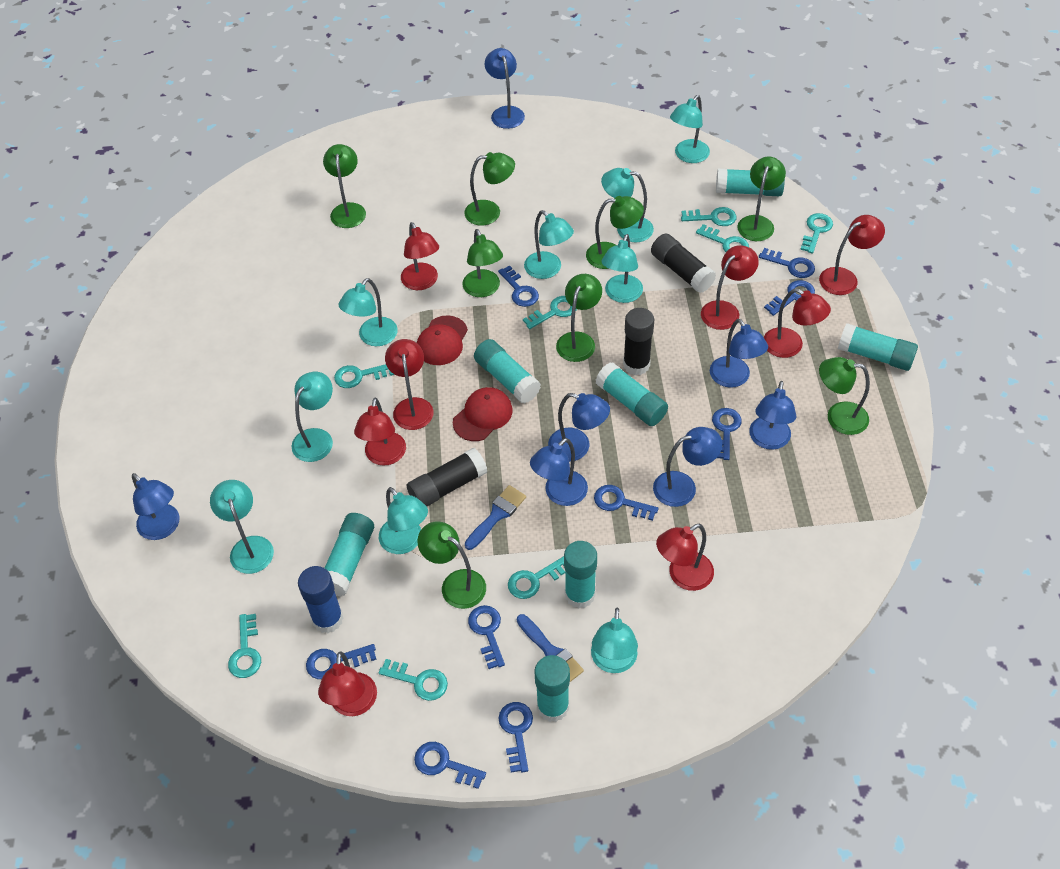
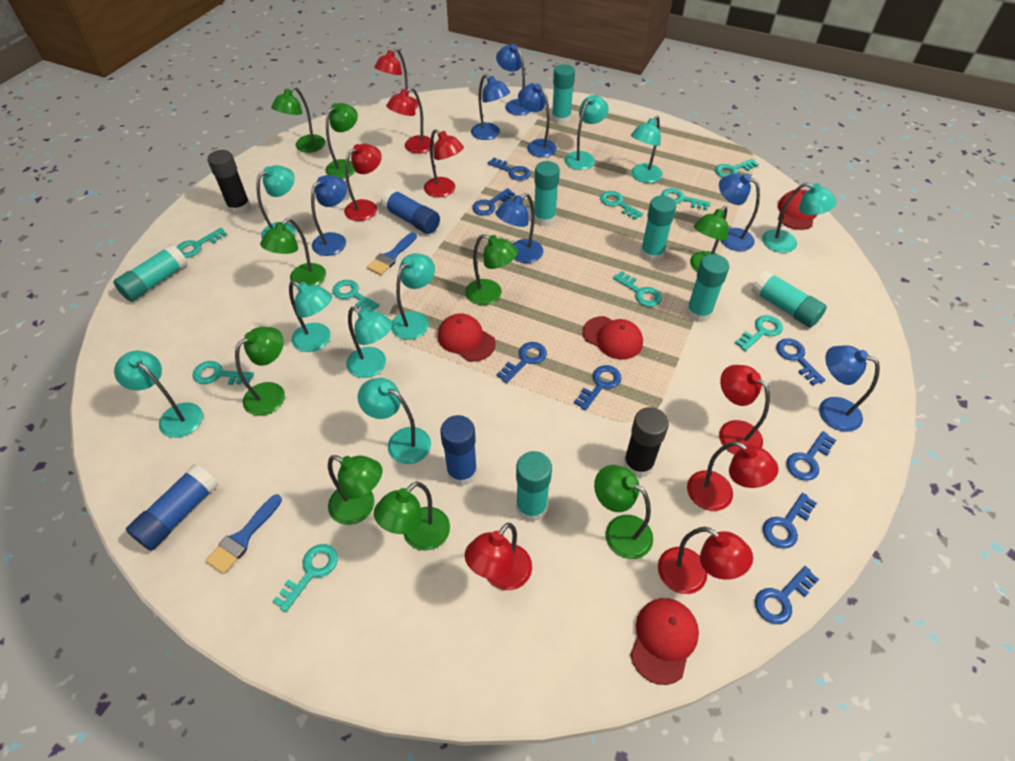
black glue stick: [407,448,487,506] [623,308,654,375] [651,234,716,293] = 3 -> [207,150,251,215] [623,407,669,478] = 2
blue glue stick: [298,566,343,633] = 1 -> [126,464,219,551] [381,188,440,234] [440,415,477,486] = 3
blue key: [306,644,377,679] [414,742,486,789] [468,605,505,669] [498,265,539,307] [498,702,533,773] [594,485,658,521] [712,408,742,460] [759,248,815,278] [764,280,815,316] = 9 -> [472,188,515,216] [488,158,531,181] [497,342,547,383] [574,365,622,411] [755,566,819,624] [763,493,817,549] [776,338,825,385] [786,431,836,481] = 8
green lamp: [323,144,366,228] [417,521,486,609] [462,229,503,297] [464,152,515,226] [556,274,602,362] [586,196,644,269] [738,156,786,241] [819,357,870,435] = 8 -> [235,327,285,416] [260,218,326,287] [271,86,326,153] [325,103,358,179] [328,455,382,525] [374,482,450,551] [465,234,518,305] [594,465,653,559] [690,206,728,272] = 9
red cap: [417,315,468,365] [453,387,513,441] = 2 -> [438,313,496,362] [582,316,643,360] [630,598,699,685] [778,189,817,230] = 4
turquoise key: [228,614,261,678] [334,364,394,388] [378,659,448,701] [508,556,565,599] [523,296,577,329] [681,207,737,226] [696,224,749,252] [800,213,833,253] = 8 -> [177,228,227,258] [192,361,254,385] [273,544,338,612] [332,280,379,312] [600,191,643,220] [613,271,662,307] [661,188,711,210] [715,159,759,177] [735,315,783,351] = 9

